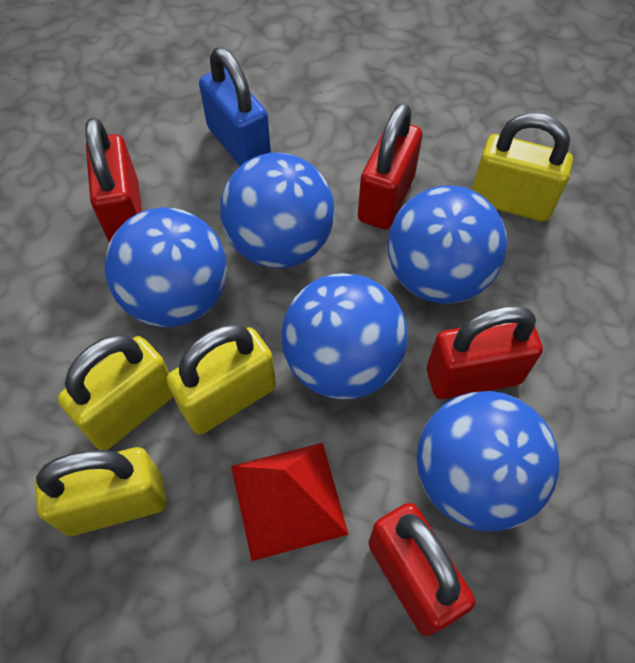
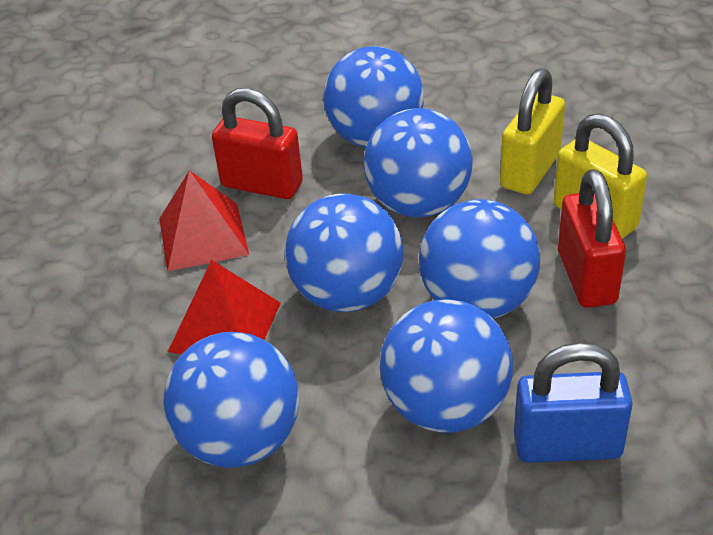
blue ball: [105,207,227,327] [220,152,334,268] [281,273,407,400] [388,185,507,304] [417,391,559,532] = 5 -> [163,332,299,468] [285,194,404,312] [323,46,424,148] [364,108,473,217] [380,299,513,433] [419,199,540,319] = 6
red padlock: [85,117,142,242] [358,103,422,230] [368,503,475,636] [427,305,543,399] = 4 -> [212,88,303,199] [558,169,626,308] = 2
red pyramid: [231,443,349,561] = 1 -> [159,170,249,272] [168,260,281,354] = 2
yellow padlock: [35,447,167,536] [58,335,173,450] [167,324,276,434] [471,113,573,222] = 4 -> [500,68,565,194] [554,113,647,239] = 2

